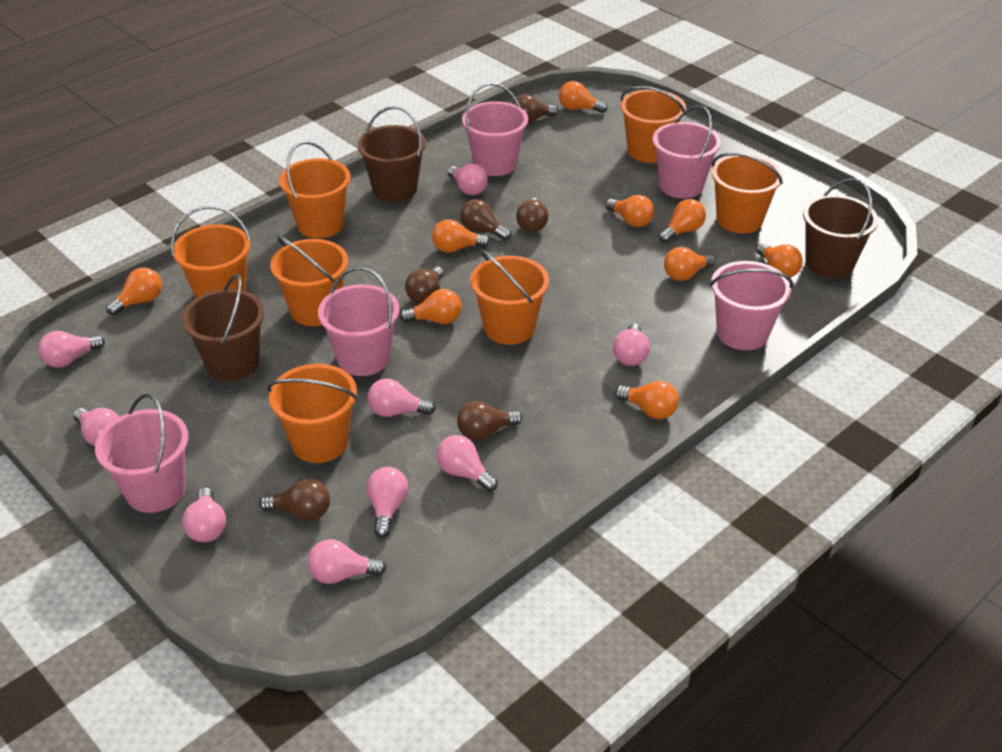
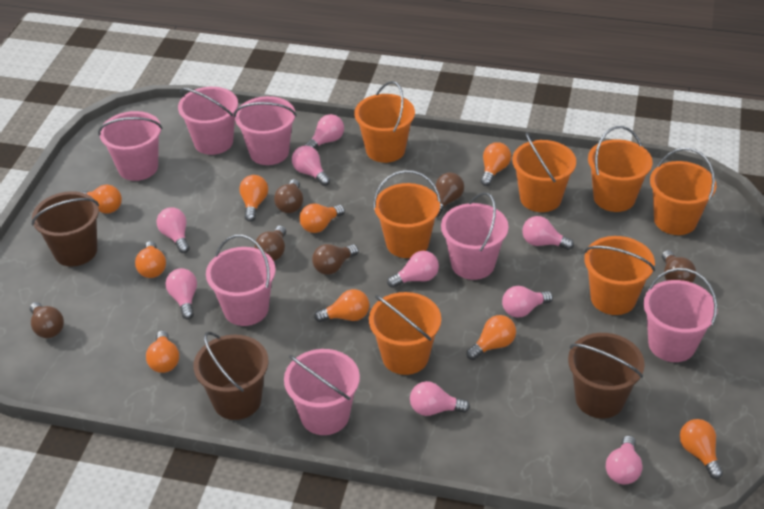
pink bucket: [95,394,188,513] [318,267,399,376] [462,83,528,176] [653,105,721,198] [710,261,793,350] = 5 -> [98,111,162,181] [178,87,238,155] [206,235,275,326] [234,96,297,165] [284,349,360,435] [441,192,508,280] [644,268,717,362] = 7

